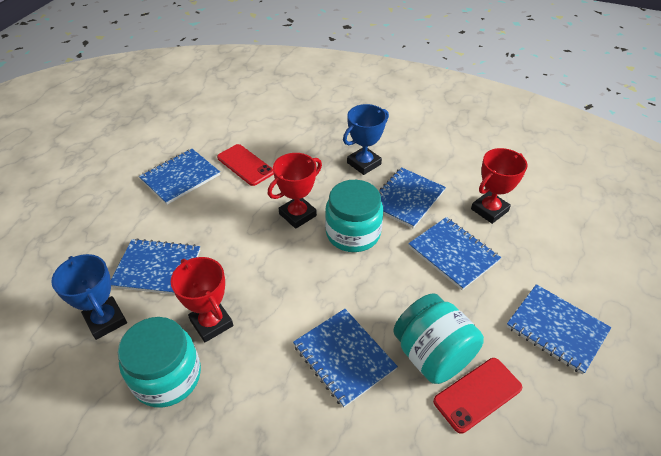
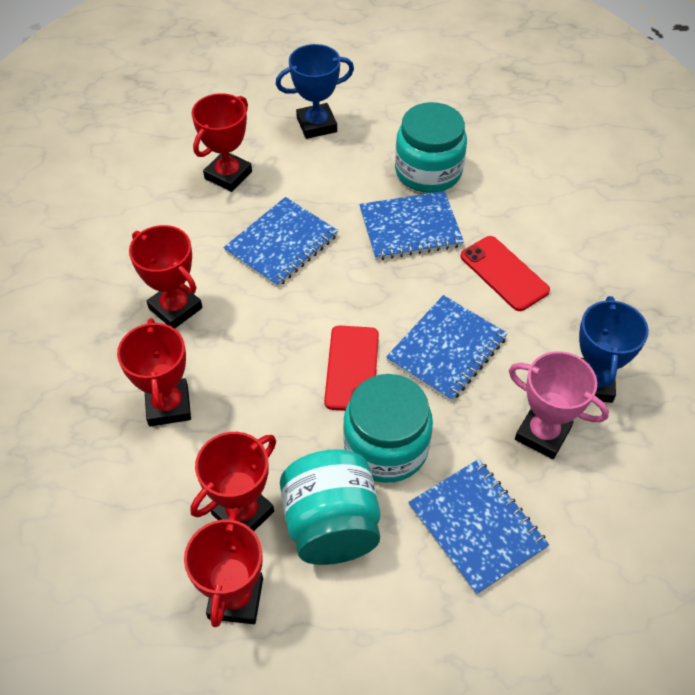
blue notebook: [111,238,200,295] [139,149,220,205] [293,309,398,408] [379,167,446,228] [408,217,501,290] [506,284,611,375] = 6 -> [223,197,338,287] [359,191,464,260] [386,295,508,402] [408,459,549,595] = 4
pink trophy: none = 0 -> [509,351,609,459] = 1
red trophy: [171,257,233,342] [268,153,322,229] [471,148,527,224] = 3 -> [117,318,191,426] [129,225,203,329] [184,508,263,627] [191,432,276,531] [192,93,252,192] = 5

